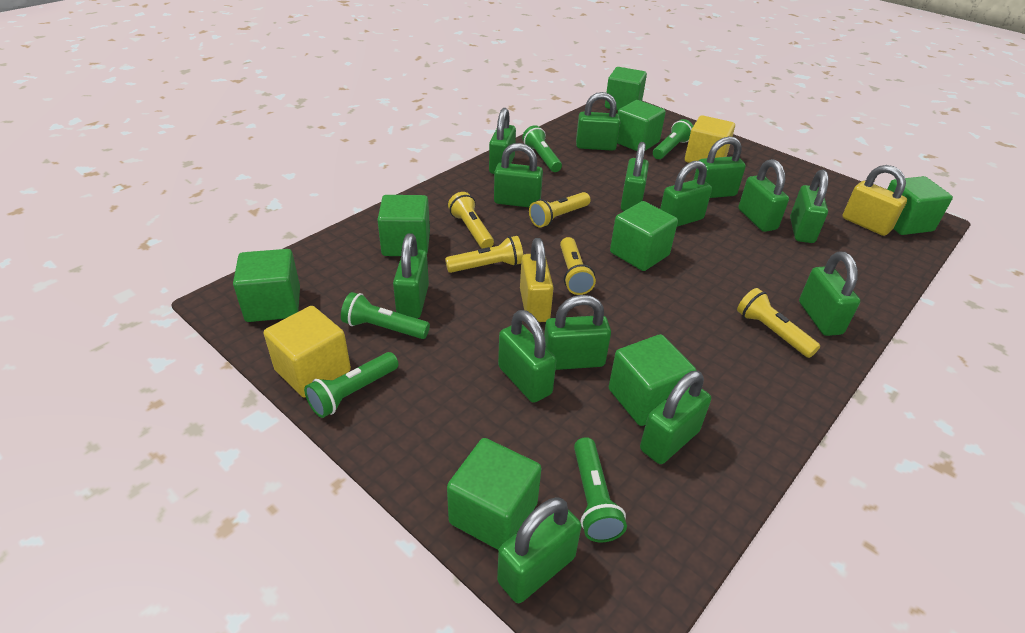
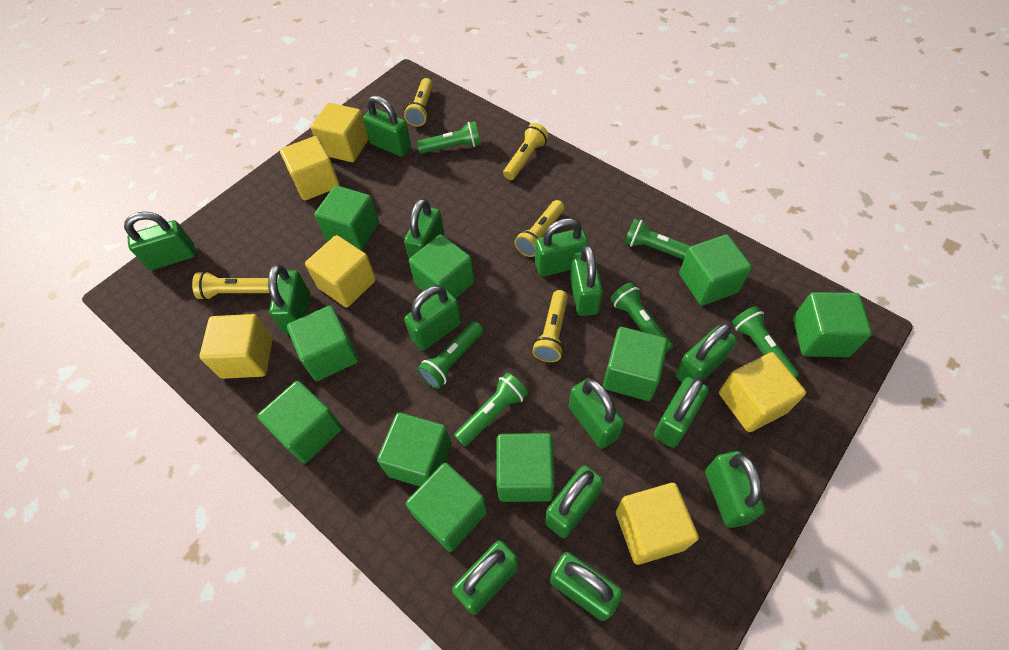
green cube: [233,249,300,322] [377,195,430,256] [447,438,541,550] [605,67,647,110] [609,334,696,426] [610,201,678,271] [617,100,666,151] [887,176,953,235] = 8 -> [257,381,342,463] [287,306,359,381] [314,185,379,250] [377,412,452,487] [406,463,487,552] [409,234,474,298] [496,433,555,502] [603,327,668,401] [679,234,752,306] [793,292,872,357] = 10
green flashlight: [304,352,399,418] [341,292,430,339] [522,125,562,172] [574,437,627,542] [653,119,693,159] = 5 -> [417,121,481,154] [417,321,484,389] [454,373,528,447] [610,282,673,352] [624,218,691,260] [732,306,799,378] = 6
yellow cube: [264,306,351,398] [685,115,735,163] = 2 -> [199,314,273,379] [280,136,339,200] [305,235,376,308] [311,103,369,162] [616,483,699,565] [719,352,806,432] = 6
yellow padlock: [520,238,554,322] [842,165,907,236] = 2 -> none = 0

